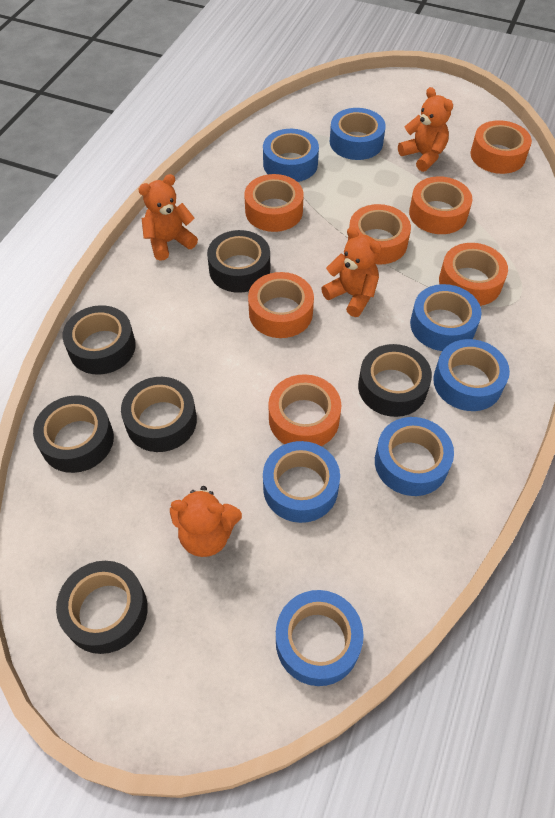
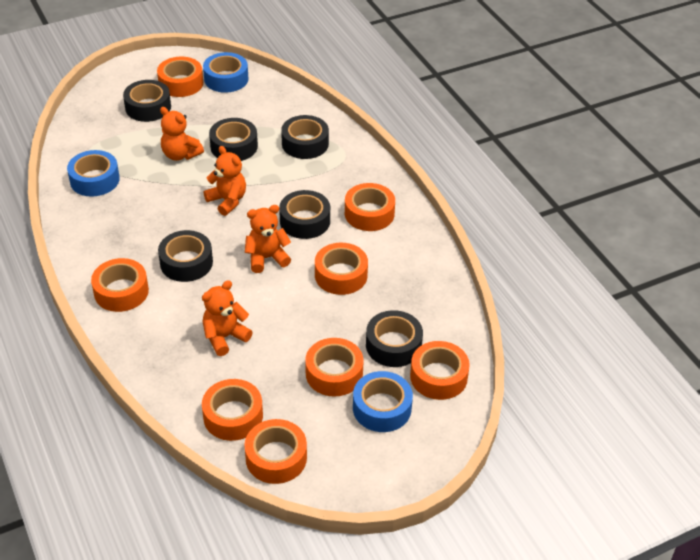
blue tape: [263,129,319,182] [263,441,340,523] [276,590,364,686] [330,108,386,160] [375,417,454,496] [410,284,482,351] [433,339,510,411] = 7 -> [67,150,120,197] [203,52,248,93] [353,371,413,432] = 3
orange tape: [244,174,304,232] [248,272,314,338] [268,374,341,446] [348,204,411,265] [409,176,472,234] [439,243,508,306] [471,120,532,174] = 7 -> [91,258,149,312] [157,57,203,97] [202,379,263,441] [244,419,307,484] [305,338,364,397] [315,243,368,295] [345,183,395,231] [410,341,470,400] = 8

